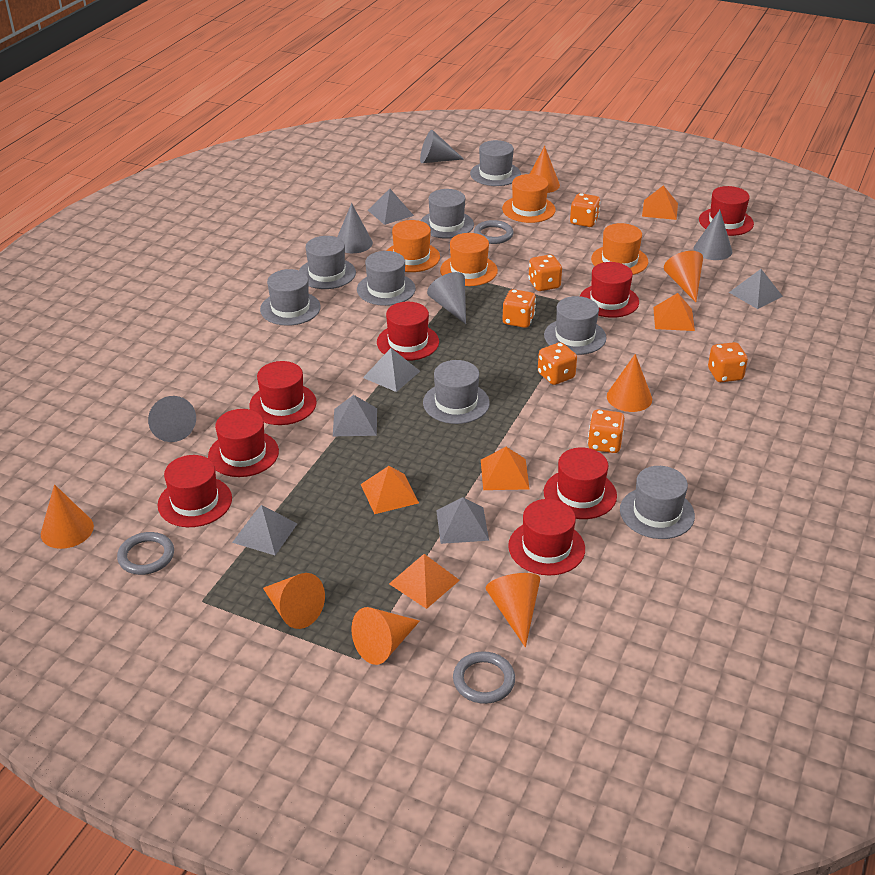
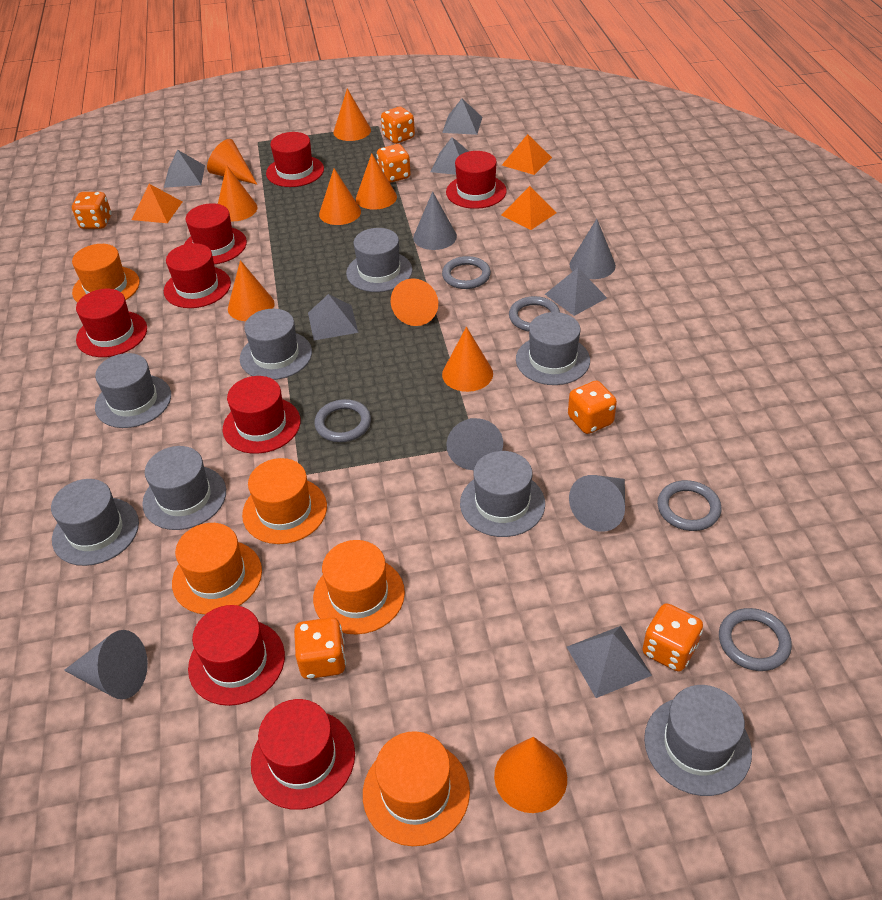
grey ring: [117,532,174,575] [453,651,515,704] [474,220,514,244] = 3 -> [314,399,371,442] [442,256,491,289] [509,296,560,332] [657,480,722,531] [719,608,792,671] = 5
orange cone: [41,484,94,549] [263,573,325,629] [351,607,420,665] [485,573,540,647] [530,146,560,193] [607,354,652,412] [664,251,703,302] = 7 -> [207,139,257,184] [218,165,258,221] [228,260,275,321] [319,168,361,225] [333,88,371,141] [356,153,397,210] [391,278,438,326] [442,327,493,392] [494,737,567,813] = 9
orange hat: [386,220,440,272] [440,233,498,286] [502,174,556,223] [591,223,648,275] = 4 -> [72,244,140,303] [172,523,262,614] [242,458,327,544] [313,540,405,635] [363,731,470,846] = 5
orange pyramid: [361,466,419,514] [389,554,460,609] [481,447,529,490] [642,185,678,220] [653,293,695,331] = 5 -> [132,184,182,223] [501,186,557,230] [502,134,552,175] = 3

